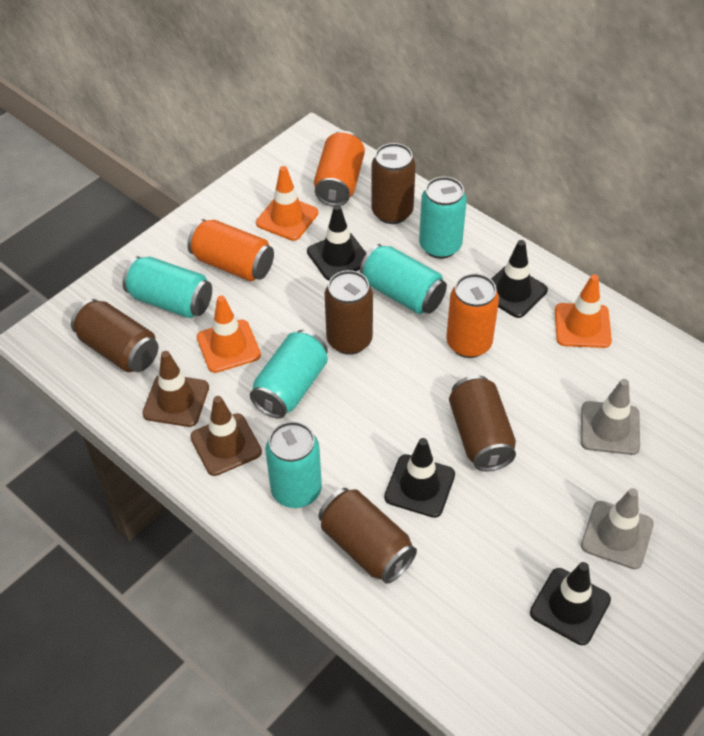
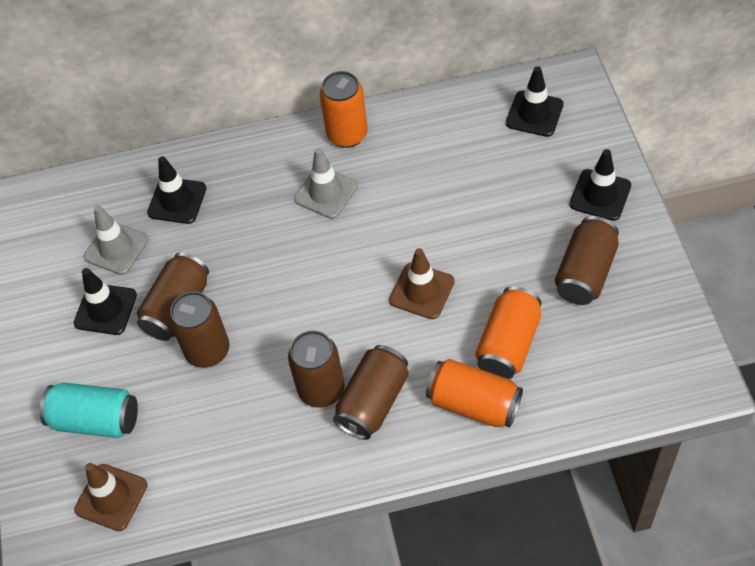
orange traffic cone: [197,296,261,373] [256,166,318,241] [555,275,612,348] = 3 -> none = 0
turquoise can: [122,256,212,318] [250,330,328,419] [265,421,322,508] [360,244,447,314] [419,176,467,259] = 5 -> [39,383,138,438] = 1

